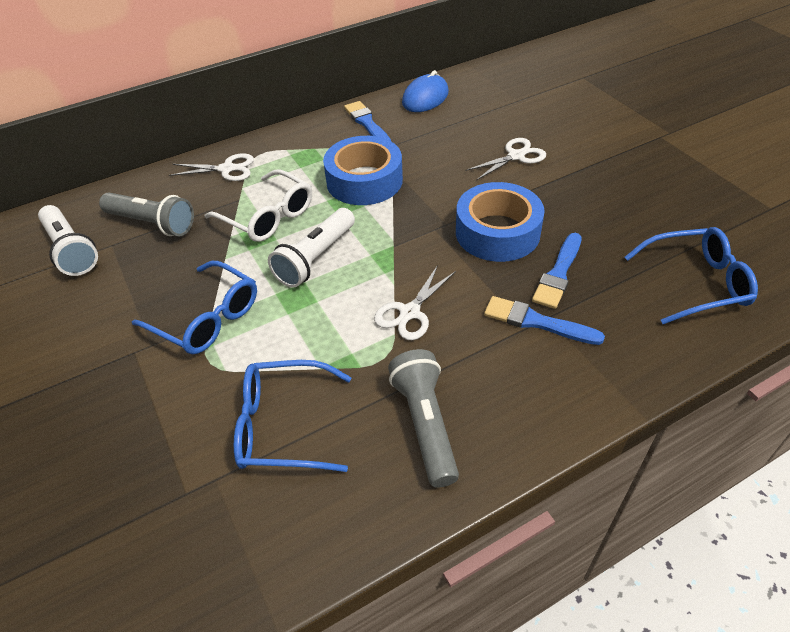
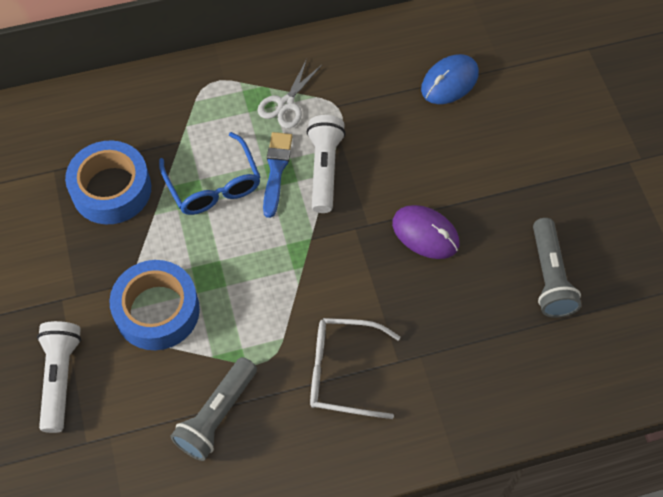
blue brush: [344,101,391,141] [484,296,605,345] [532,233,582,309] = 3 -> [263,132,293,218] = 1
blue glasses: [132,261,257,354] [234,360,352,472] [625,227,758,324] = 3 -> [159,132,260,215] = 1
purple mouse: none = 0 -> [392,205,459,259] = 1
white scissors: [169,153,254,181] [374,265,456,340] [465,138,546,180] = 3 -> [258,59,322,128] = 1

